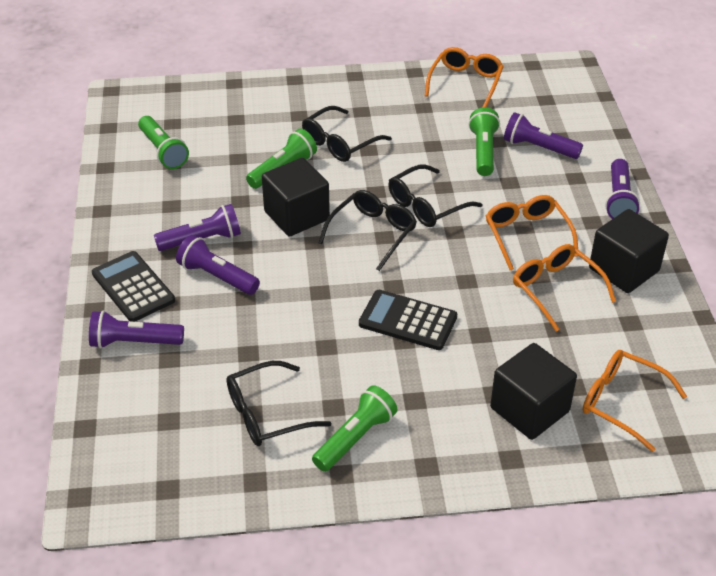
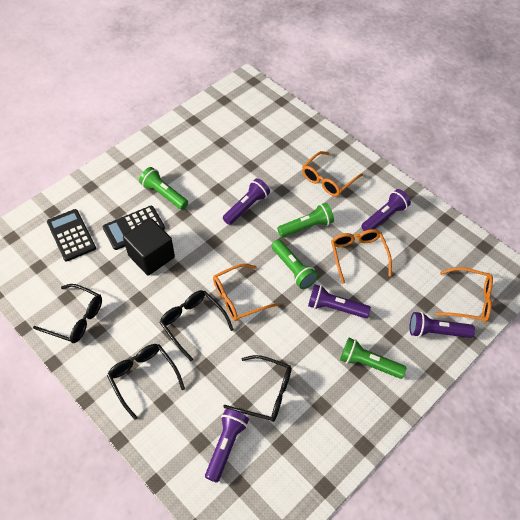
black cube: [262,158,330,237] [490,343,577,440] [589,209,669,293] = 3 -> [123,218,175,276] = 1

